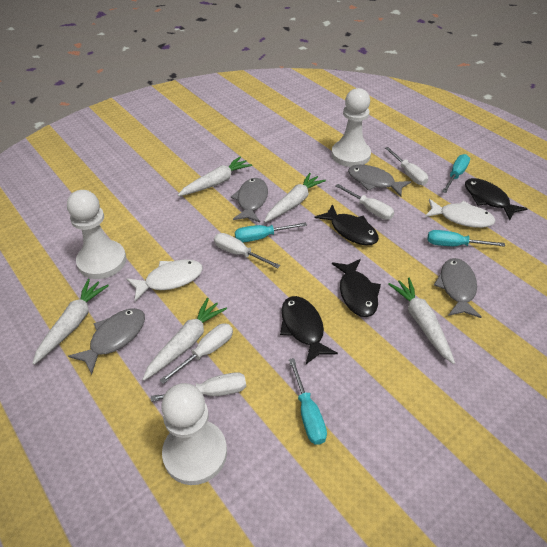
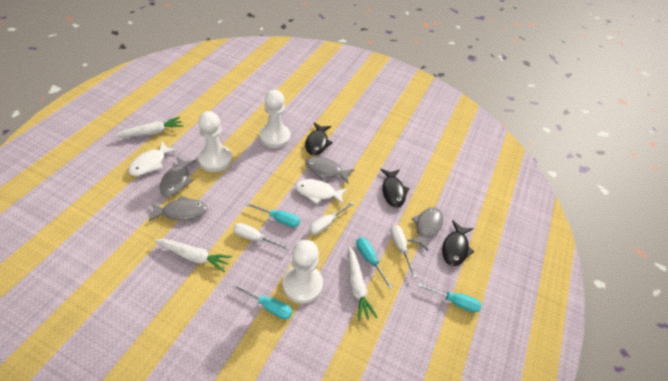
black fish: [280,296,338,364] [314,204,379,245] [332,259,381,317] [465,178,528,220] = 4 -> [305,123,333,155] [380,169,410,208] [442,220,475,266] = 3
white carrot: [32,279,109,365] [142,298,227,381] [178,157,252,196] [264,173,326,222] [388,278,455,364] = 5 -> [113,117,183,137] [154,239,232,272] [348,246,378,321] = 3
white screwdriver: [151,372,246,402] [159,324,233,384] [214,233,280,268] [336,184,394,220] [385,147,428,185] = 5 -> [233,223,290,250] [309,202,355,234] [390,225,417,278] = 3

